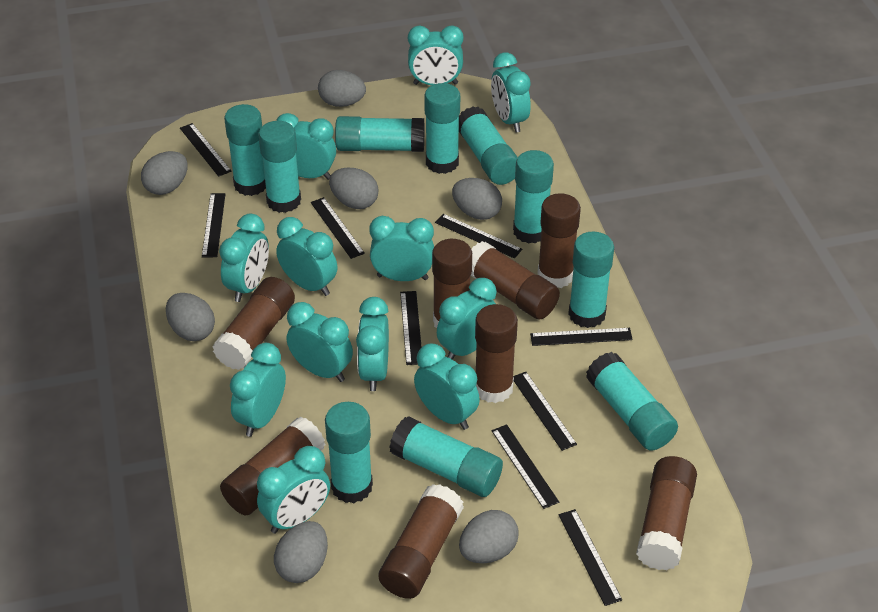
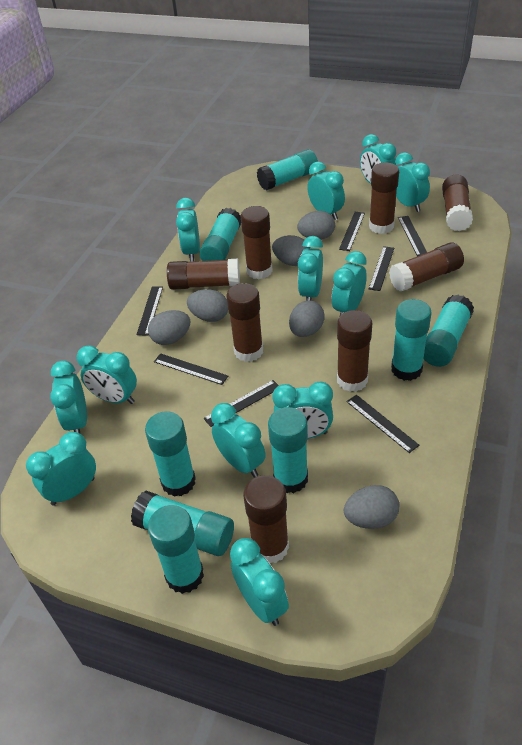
black ruler: [180,123,232,177] [202,193,225,257] [311,197,365,259] [400,291,421,365] [435,214,522,258] [492,424,559,509] [513,372,577,451] [530,328,633,346] [559,509,622,606] = 9 -> [137,286,163,335] [154,353,228,385] [203,380,279,427] [339,212,365,251] [347,395,419,453] [369,246,394,291] [398,216,427,256] = 7
grey egg: [141,151,188,195] [166,293,215,341] [274,521,328,583] [318,70,366,107] [329,167,379,209] [452,178,502,220] [459,510,519,563] = 7 -> [148,310,190,345] [187,289,228,322] [272,235,310,266] [289,301,325,337] [297,211,335,240] [344,485,399,529] = 6
turquoise glue stick: [224,104,266,196] [258,121,301,213] [325,402,373,503] [335,116,424,152] [389,416,503,497] [424,83,460,174] [459,106,518,185] [513,150,554,244] [568,231,614,328] [586,352,678,450] = 10 -> [131,490,234,556] [145,411,196,497] [148,505,204,594] [199,208,241,261] [257,149,318,191] [268,407,308,493] [391,299,432,381] [423,294,474,367] = 8

